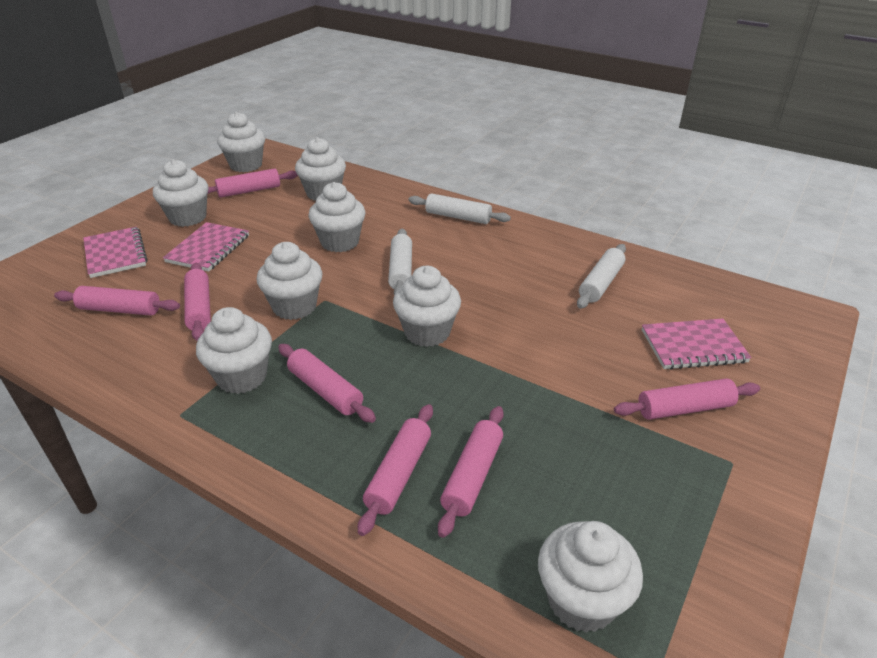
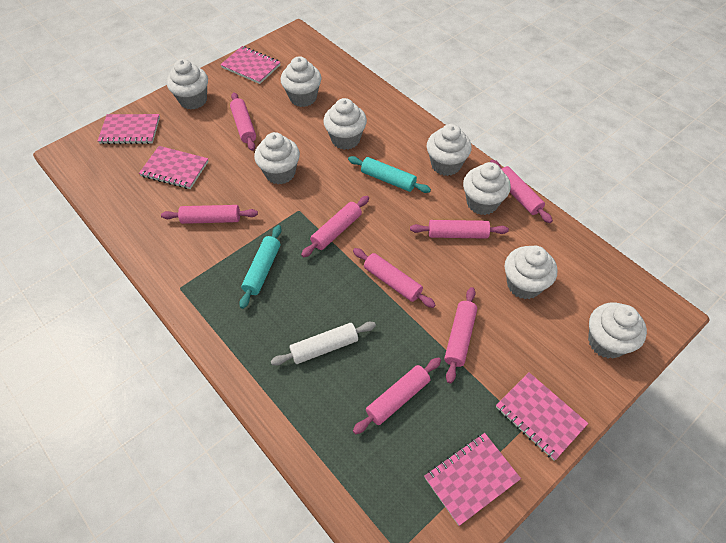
pink notebook: [83,227,147,278] [163,222,249,272] [642,318,752,370] = 3 -> [98,114,160,144] [139,146,209,189] [220,46,281,84] [424,433,521,526] [496,372,588,461] = 5
pink rolling pin: [54,286,180,316] [184,263,211,341] [207,168,298,198] [278,344,376,423] [358,404,433,536] [438,406,504,538] [614,378,760,420] = 7 -> [161,205,258,224] [230,92,256,151] [301,196,369,257] [353,248,436,308] [353,357,441,434] [410,220,509,239] [444,287,477,384] [490,160,553,223] = 8
turquoise rolling pin: none = 0 -> [239,225,282,309] [348,156,431,193] = 2
white rolling pin: [388,229,412,295] [409,193,511,224] [577,244,626,309] = 3 -> [271,322,376,366] = 1

